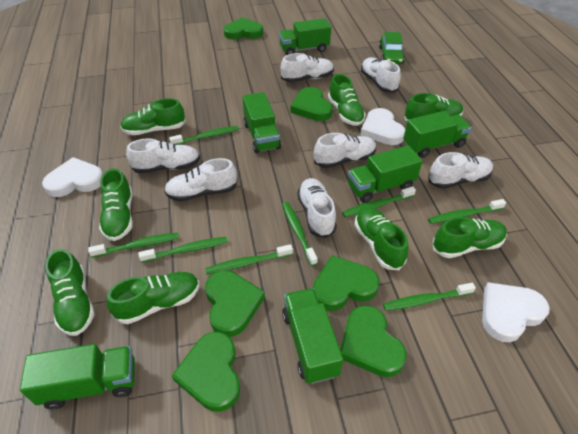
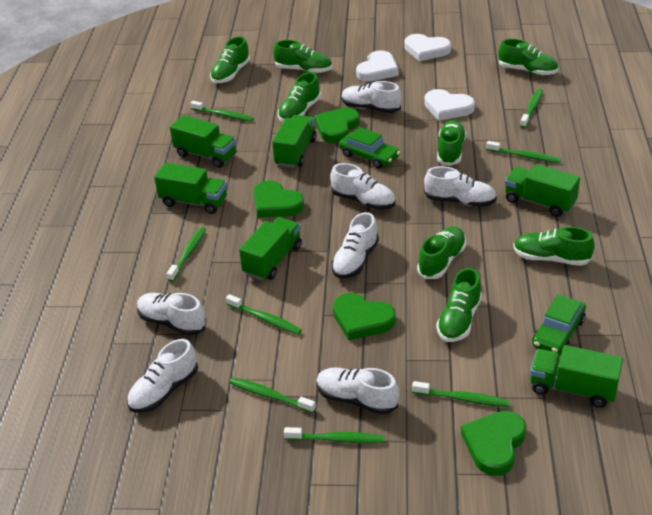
green car: [379,32,405,64] = 1 -> [339,127,400,169] [532,294,586,355] = 2
green heart: [172,332,240,412] [205,271,265,337] [223,17,263,39] [290,87,333,121] [313,256,380,311] [340,305,407,377] = 6 -> [253,181,304,218] [315,107,360,143] [333,293,396,340] [461,411,526,476] = 4

